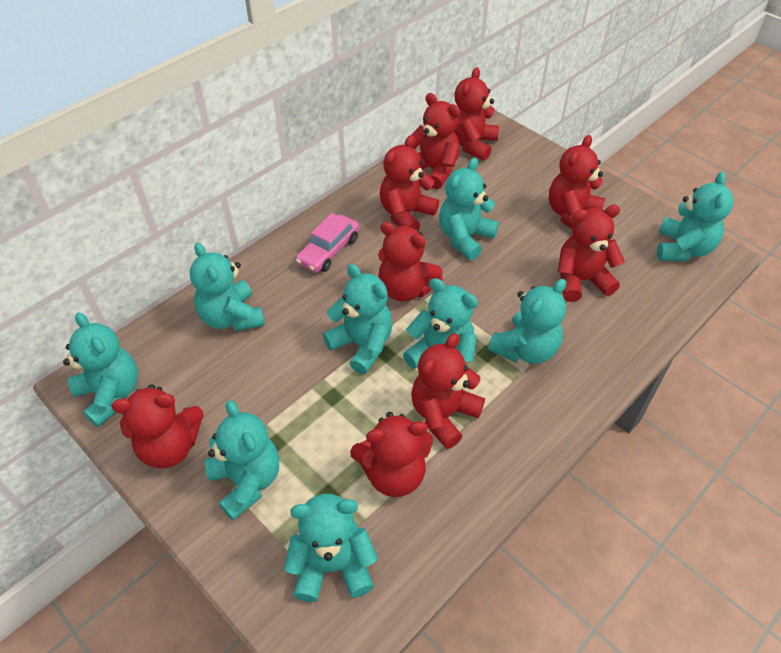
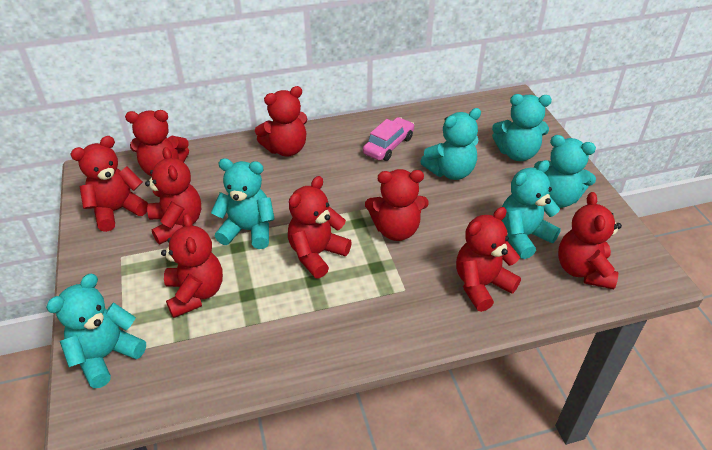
turquoise teddy bear: [63,312,138,427] [190,242,265,331] [204,400,279,520] [284,494,377,602] [323,264,393,374] [403,278,478,369] [439,158,499,260] [488,279,566,364] [657,172,734,261] = 9 -> [46,274,146,388] [211,158,275,249] [420,108,481,180] [492,94,552,161] [501,160,561,259] [534,135,596,208] = 6

